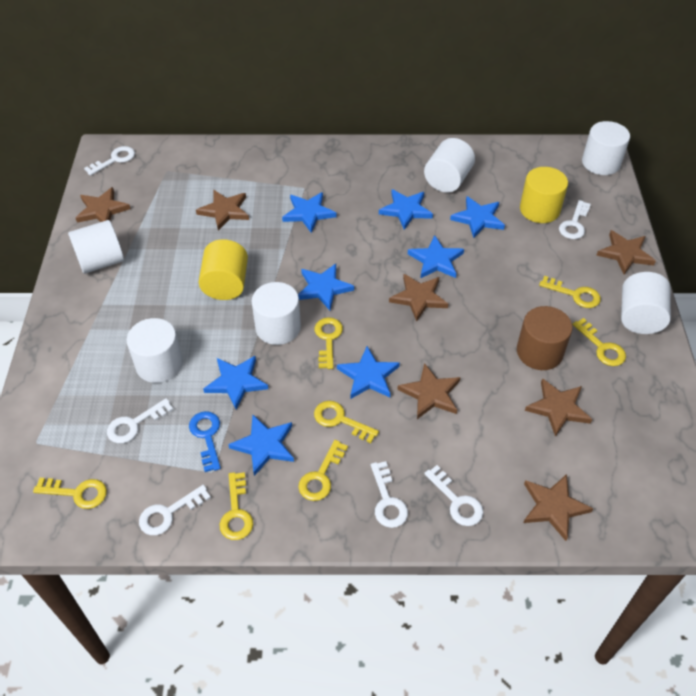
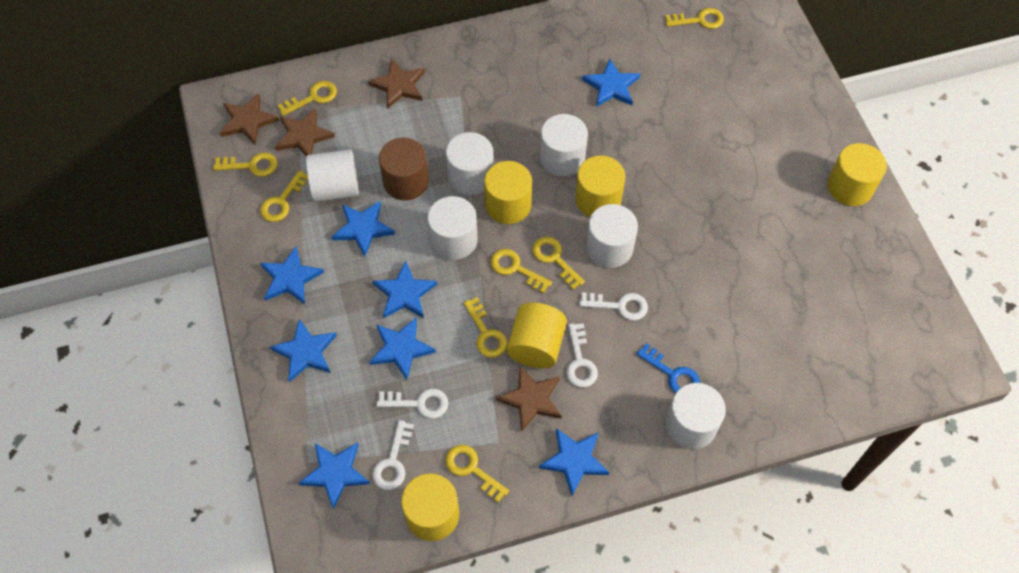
brown star: [76,187,131,223] [196,190,249,231] [389,274,448,322] [397,363,461,419] [523,474,594,541] [525,379,592,437] [596,230,656,274] = 7 -> [220,93,279,145] [275,108,335,156] [368,59,425,109] [496,366,562,432] = 4
white key: [84,146,135,176] [107,398,174,443] [139,485,211,535] [371,461,408,528] [424,465,483,526] [559,200,591,239] = 6 -> [372,420,414,490] [377,389,448,418] [566,323,598,387] [579,292,648,320] = 4
yellow cylinder: [199,239,248,300] [520,167,568,223] = 2 -> [401,474,459,541] [484,161,532,224] [507,302,567,368] [575,156,626,217] [827,143,887,206] = 5
yellow key: [33,478,107,509] [219,472,253,540] [298,440,348,501] [314,317,343,369] [314,401,379,443] [539,276,601,308] [572,318,626,366] = 7 -> [213,153,278,177] [260,170,308,222] [277,81,337,116] [445,445,509,503] [463,297,508,358] [491,249,552,294] [532,237,585,290] [665,8,724,29] = 8

